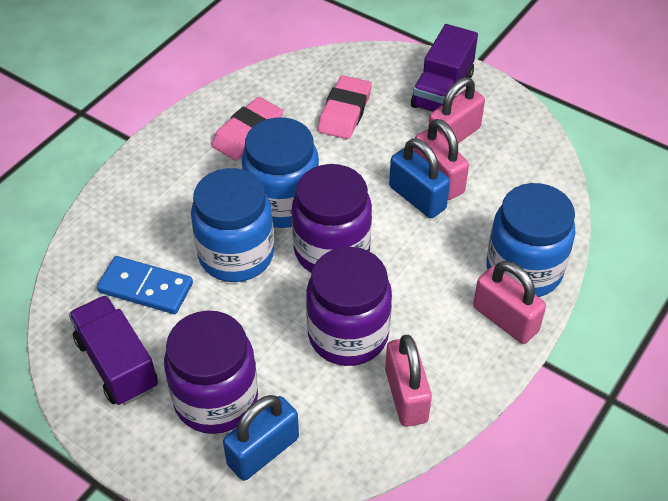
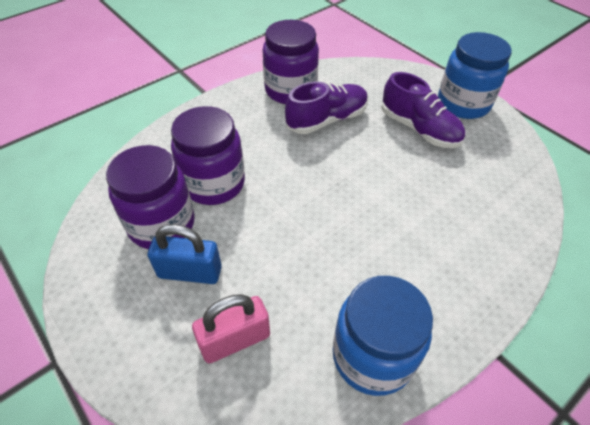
blue domino: [97,256,193,314] = 1 -> none = 0
blue jar: [191,168,274,282] [242,117,319,228] [487,183,576,297] = 3 -> [333,276,433,396] [438,32,512,119] = 2
blue padlock: [223,395,299,481] [389,138,450,218] = 2 -> [148,224,222,284] = 1
pink eraser: [212,97,283,161] [318,75,372,139] = 2 -> none = 0
pink padlock: [385,335,432,427] [414,119,469,200] [428,77,485,143] [473,261,546,344] = 4 -> [192,294,270,363] = 1
purple shoe: none = 0 -> [285,82,368,134] [382,72,465,148] = 2
purple truck: [69,295,158,405] [411,24,478,112] = 2 -> none = 0

